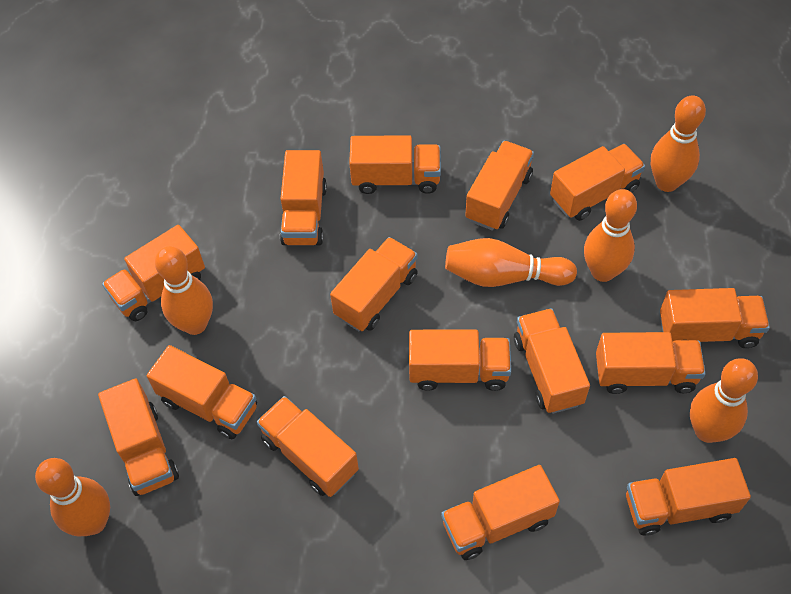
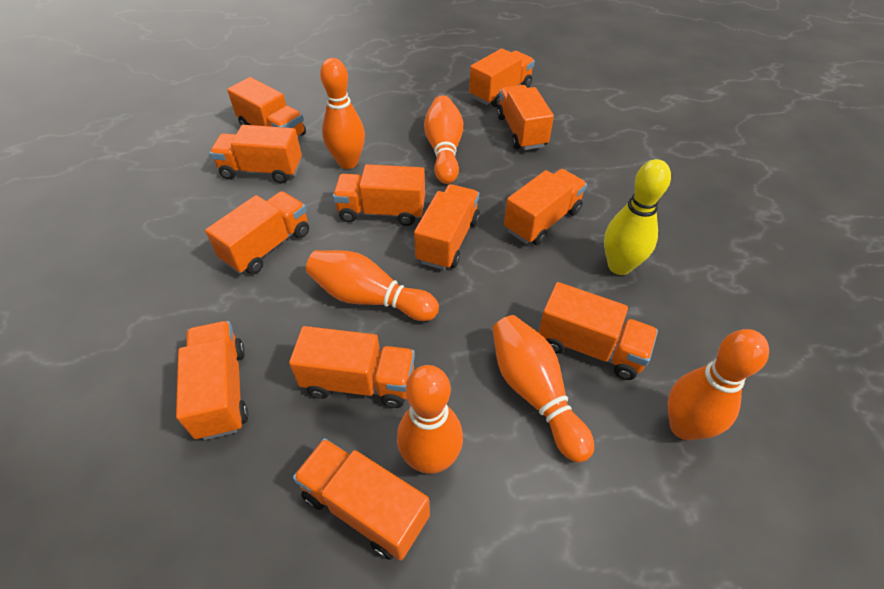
orange truck: [98,378,179,496] [102,225,205,321] [147,345,257,439] [257,396,359,497] [280,150,327,246] [330,237,418,331] [349,135,441,194] [409,330,511,391] [441,465,560,560] [465,141,534,231] [514,308,590,414] [550,144,645,221] [596,332,706,394] [626,458,751,536] [660,288,770,348] = 15 -> [176,321,248,440] [205,191,309,274] [210,125,302,183] [227,77,306,137] [289,326,415,408] [293,438,430,561] [333,164,425,226] [414,184,480,270] [469,48,535,107] [497,85,554,150] [504,169,587,245] [538,282,658,380] = 12
yellow bowling pin: none = 0 -> [604,159,671,275] = 1

